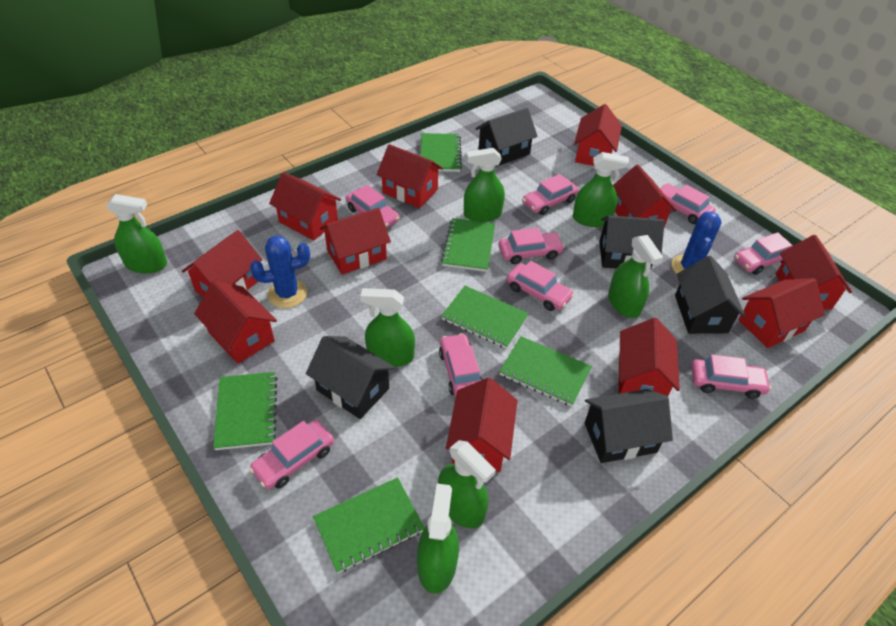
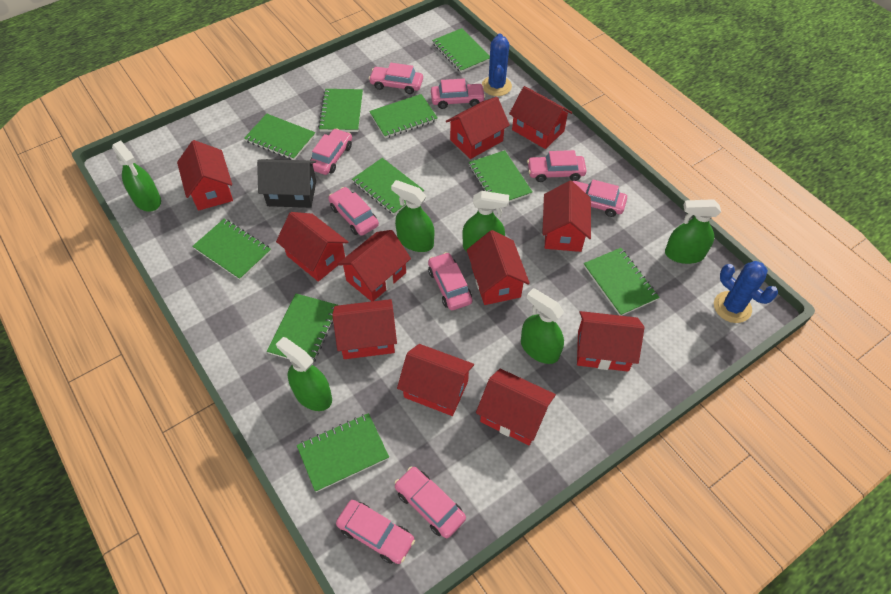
black house: [306,336,395,419] [475,108,538,166] [584,389,673,463] [599,216,665,271] [675,256,745,334] = 5 -> [257,159,316,208] = 1
green notebook: [213,372,277,450] [313,477,424,573] [421,133,462,172] [441,218,495,272] [441,286,529,349] [499,336,592,407] = 6 -> [192,219,271,280] [244,114,315,160] [267,294,338,362] [297,413,389,492] [318,89,363,132] [352,158,424,215] [369,94,438,138] [432,28,490,73] [469,150,533,202] [584,248,659,316] = 10
green spray bottle: [106,194,167,274] [360,288,415,367] [417,483,459,594] [438,440,496,528] [464,148,505,222] [573,152,629,227] [608,235,663,318] = 7 -> [112,140,161,212] [276,337,332,411] [391,180,434,252] [462,191,509,251] [521,288,564,364] [665,199,721,264] = 6

